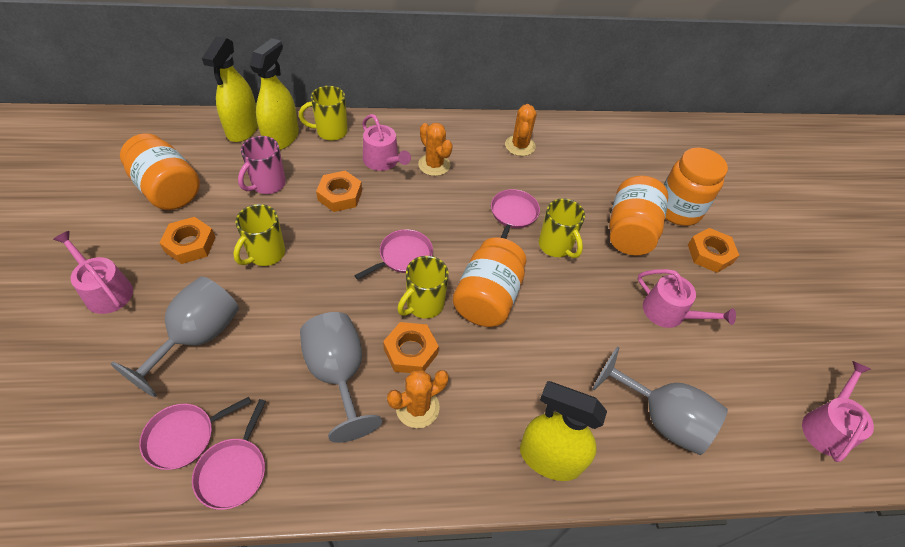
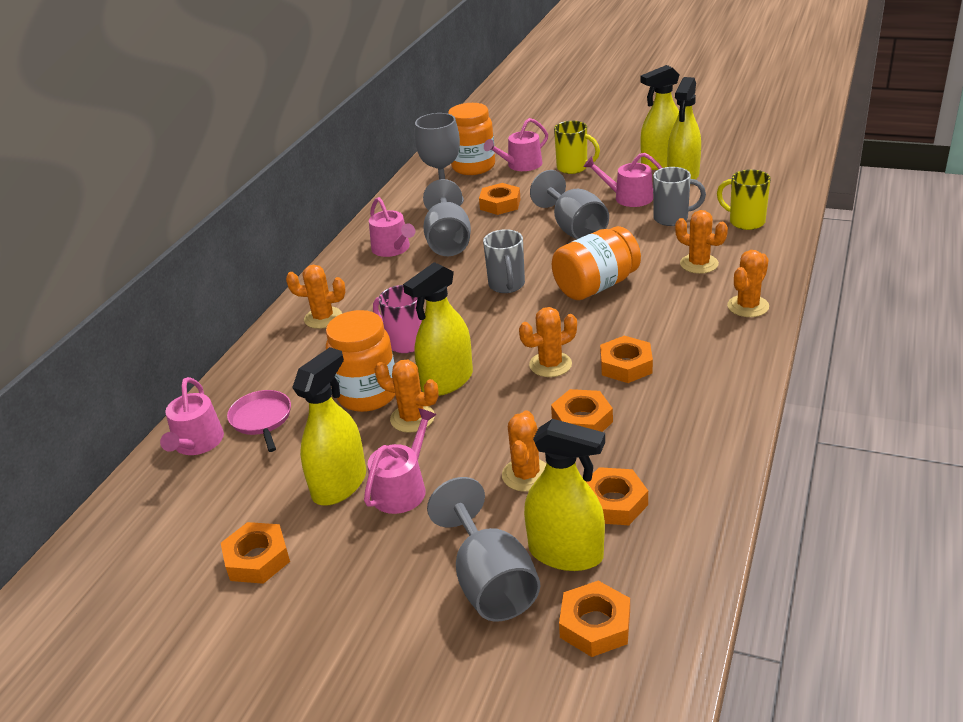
grey goblet: [111,276,239,397] [300,312,382,443] [592,346,728,455] = 3 -> [415,113,464,205] [423,179,471,256] [427,477,540,621] [530,170,609,239] = 4
grey mug: none = 0 -> [483,229,525,293] [653,167,706,226] = 2
orange cactus: [387,370,449,428] [418,123,453,176] [505,104,536,156] = 3 -> [286,265,346,329] [374,360,439,433] [502,410,546,492] [519,307,577,377] [675,210,728,274] [727,250,769,317] = 6
orange jar: [120,133,200,210] [453,237,527,327] [609,176,668,255] [664,148,728,226] = 4 -> [326,310,395,412] [448,103,495,175] [552,226,641,300] = 3
orange nut: [159,217,216,264] [316,171,362,212] [383,322,439,373] [688,228,739,273] = 4 -> [221,522,290,584] [479,183,520,215] [551,389,613,432] [559,581,630,657] [586,467,648,525] [600,336,653,383] = 6
pink pan: [139,397,251,470] [192,399,266,510] [354,229,433,280] [491,189,540,239] = 4 -> [227,390,291,452] = 1
pink watering can: [53,231,133,314] [362,114,411,171] [638,269,736,328] [802,361,874,462] = 4 -> [160,377,224,455] [364,408,437,514] [369,197,415,257] [484,118,548,171] [583,153,662,207] = 5
yellow mug: [233,204,285,266] [299,86,348,141] [397,256,449,319] [539,198,585,258] = 4 -> [554,121,600,174] [717,169,771,230] = 2
yellow spray bottle: [202,36,258,142] [250,38,299,150] [520,381,607,481] = 3 -> [292,347,366,505] [403,262,473,396] [524,419,605,571] [640,65,680,170] [667,77,701,180] = 5

